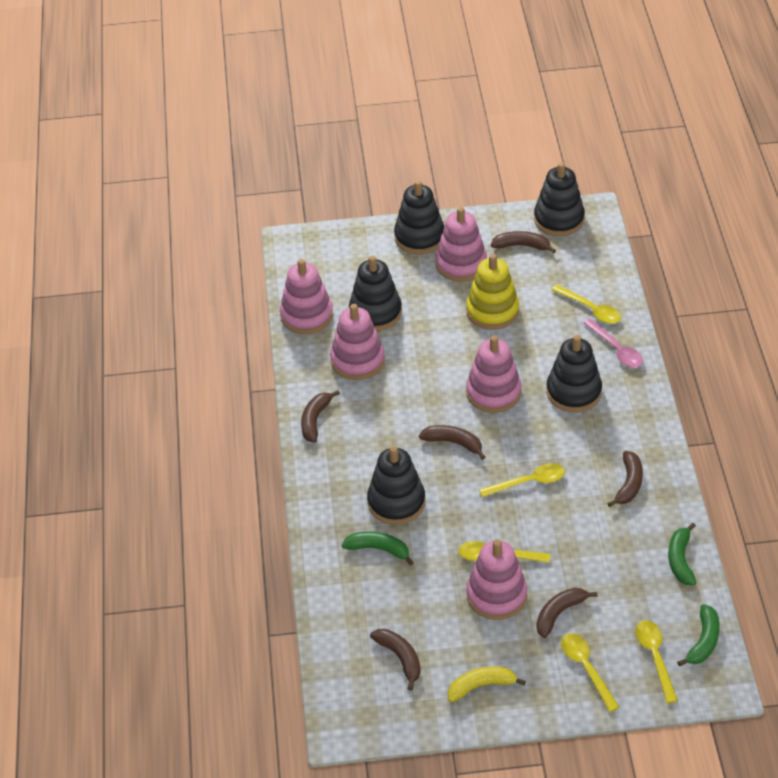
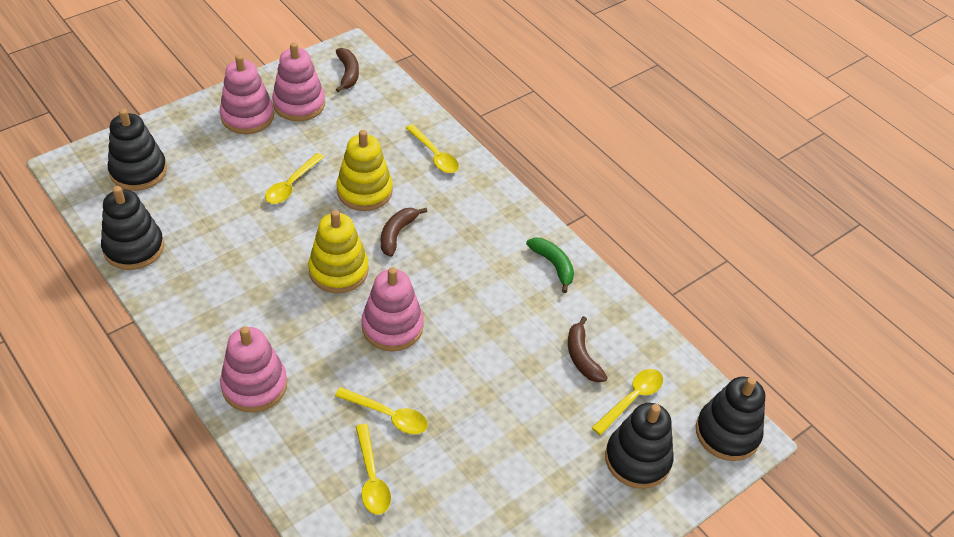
black stacking toy: [349,256,402,331] [367,446,425,525] [394,180,444,254] [534,162,585,236] [546,335,602,412] = 5 -> [101,186,164,270] [108,109,167,191] [605,403,674,489] [696,377,765,461] = 4
brown banana: [301,390,340,443] [370,629,421,691] [419,425,485,460] [491,231,556,254] [536,588,598,638] [607,451,643,507] = 6 -> [336,48,359,92] [381,208,427,257] [568,316,608,382] = 3
green banana: [342,531,414,566] [668,523,697,585] [677,604,720,666] = 3 -> [526,238,574,293] = 1
pink spoon: [583,319,643,368] = 1 -> none = 0
pink stacking toy: [280,259,333,334] [330,304,384,380] [435,207,487,282] [466,336,521,413] [466,540,527,620] = 5 -> [220,55,274,134] [220,326,287,412] [272,42,325,121] [361,267,424,351] = 4
yellow banana: [448,666,526,702] = 1 -> none = 0
yellow stacking toy: [466,254,519,330] = 1 -> [308,210,369,293] [336,130,393,211] = 2

